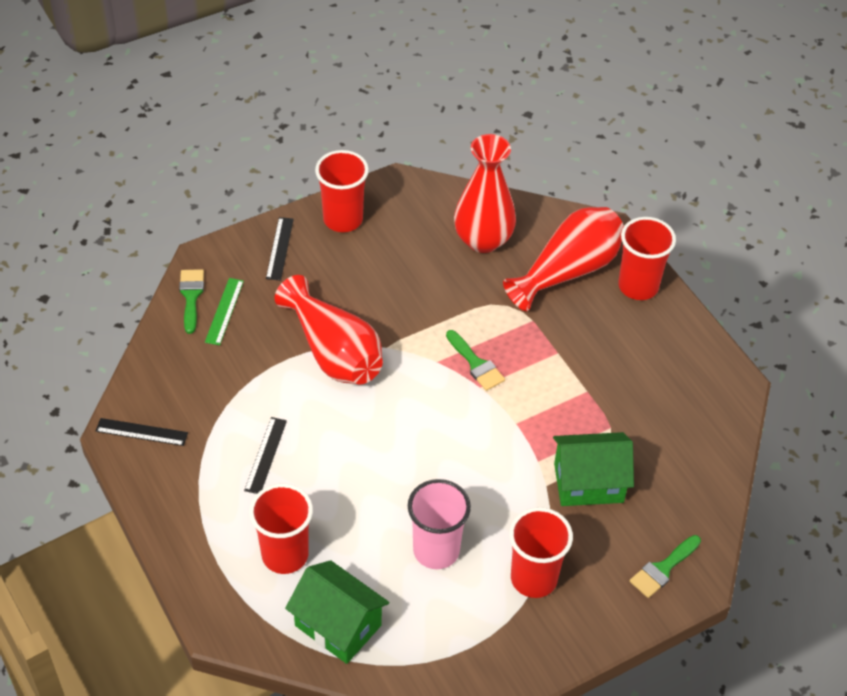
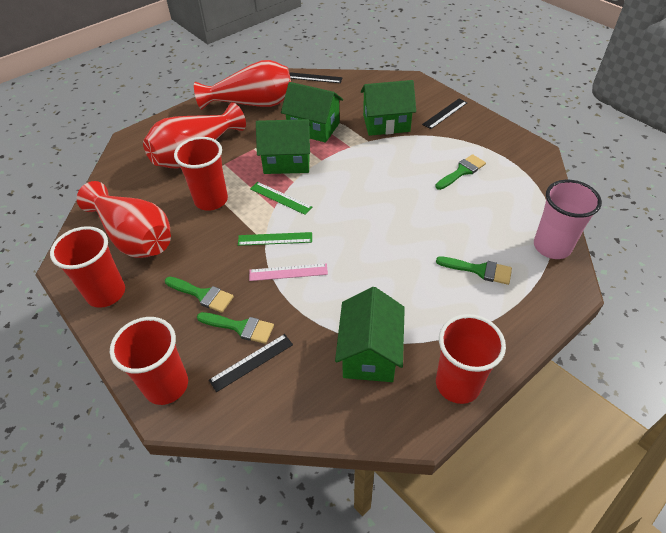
green brush: [179,269,204,334] [446,330,505,391] [630,535,701,598] = 3 -> [165,277,234,313] [197,312,274,344] [435,154,486,190] [436,256,512,285] = 4
green house: [285,560,389,664] [553,432,634,506] = 2 -> [256,119,311,174] [281,82,343,143] [335,287,405,382] [361,80,416,136] = 4
green ruler: [205,278,244,345] = 1 -> [238,232,312,246] [250,182,312,215] = 2
pink ruler: none = 0 -> [249,263,328,281] = 1

